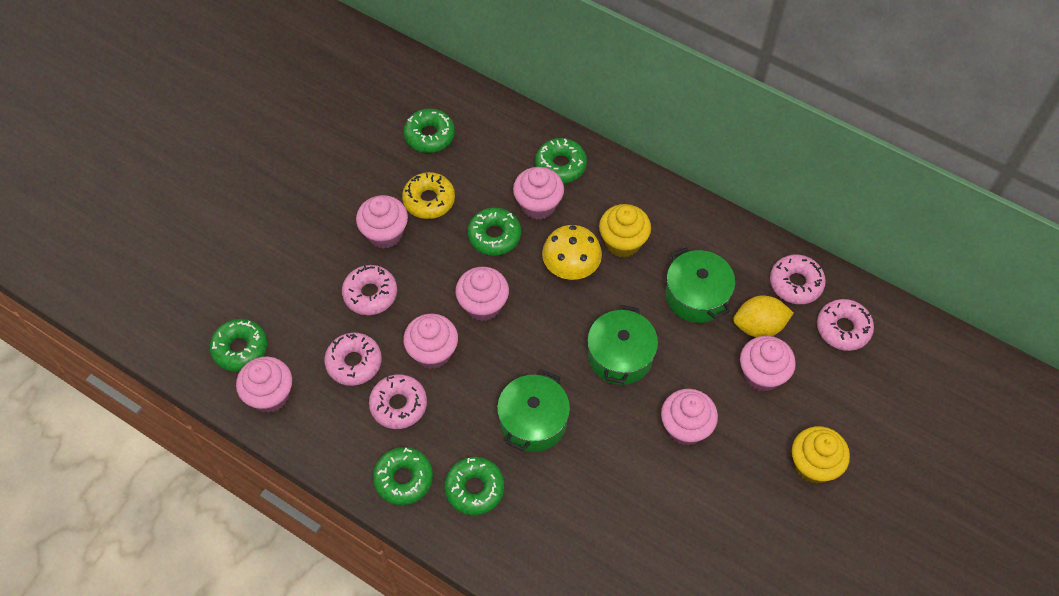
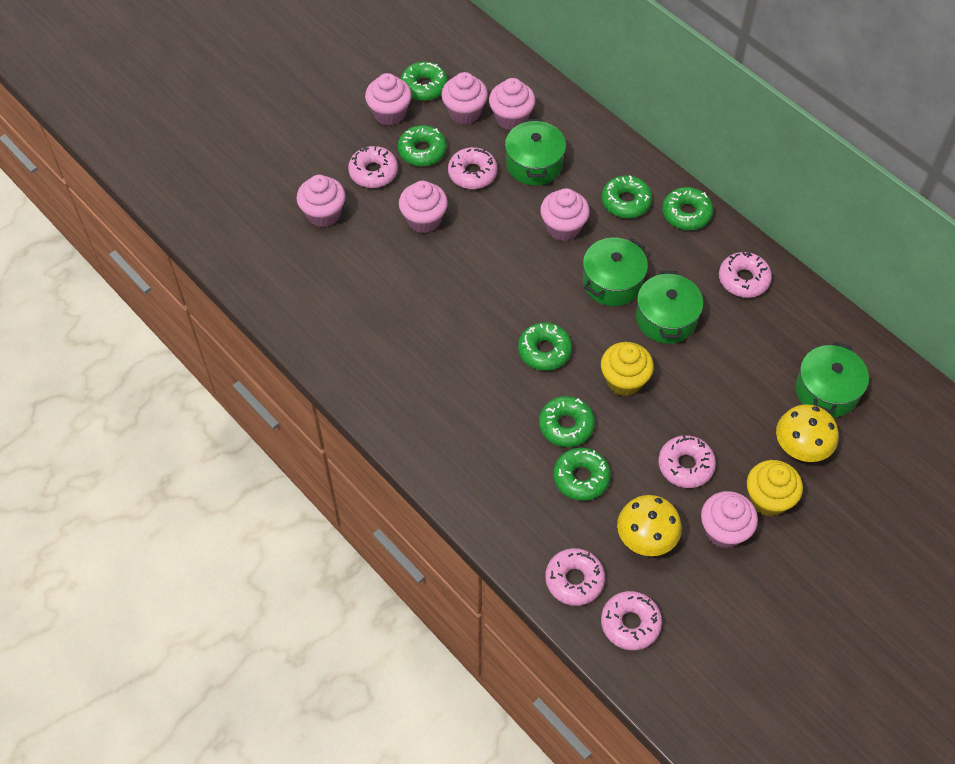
green donut: [210,319,267,371] [373,447,433,505] [404,109,455,153] [444,457,504,515] [468,207,521,256] [535,138,587,183] = 6 -> [398,125,447,166] [401,62,448,101] [518,322,572,371] [539,396,595,447] [553,448,611,501] [602,175,652,218] [662,187,713,230] = 7
green pot: [497,370,570,452] [587,305,658,385] [665,247,735,323] = 3 -> [505,119,566,185] [583,238,648,306] [636,270,703,344] [796,342,869,417] = 4
pink donut: [324,332,382,386] [342,265,397,315] [369,374,427,429] [770,255,826,304] [817,299,874,351] = 5 -> [348,146,398,188] [448,147,498,189] [545,548,605,606] [601,591,662,650] [658,435,716,488] [719,252,772,298] = 6
yellow donut: [402,172,455,219] = 1 -> none = 0
yellow lemon: [733,295,794,337] = 1 -> none = 0
yellow mushroom: [542,225,602,280] = 1 -> [617,495,682,556] [776,404,838,462] = 2

